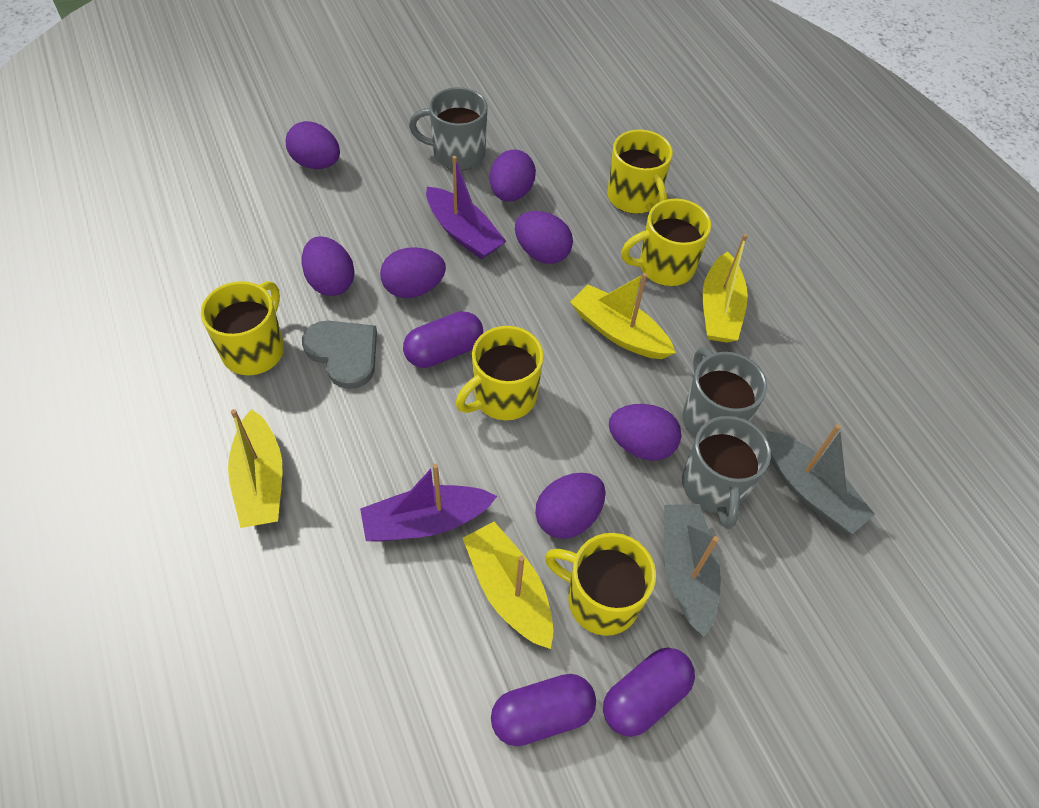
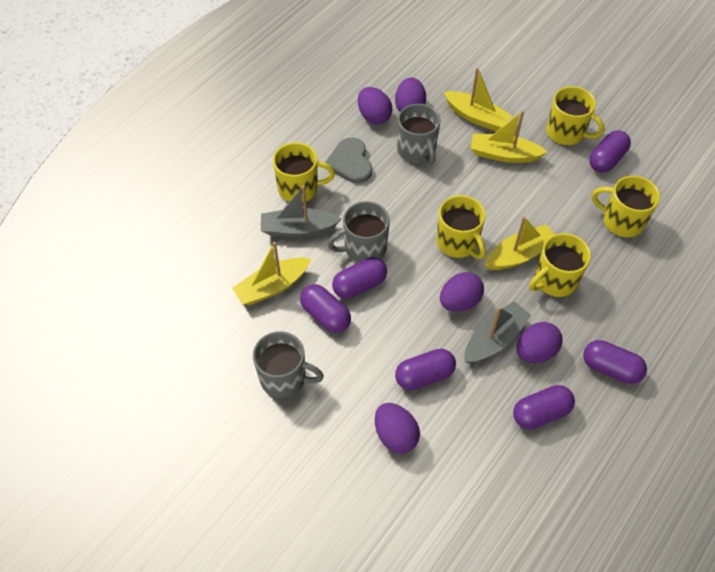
purple boat: [360,464,497,542] [426,156,506,259] = 2 -> none = 0
purple capsule: [403,311,483,368] [491,674,596,746] [603,647,695,737] = 3 -> [300,284,351,333] [332,257,387,299] [395,349,456,390] [513,385,575,429] [583,340,647,384] [589,130,631,173] = 6
purple egg: [286,121,340,169] [302,236,354,296] [380,247,446,298] [490,149,536,202] [515,211,573,264] [535,473,606,539] [609,404,681,461] = 7 -> [358,87,392,124] [375,403,420,454] [395,77,426,112] [440,272,484,312] [516,322,563,363] = 5

